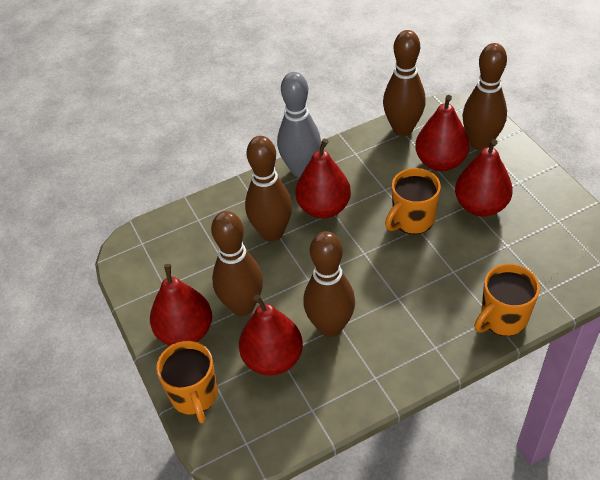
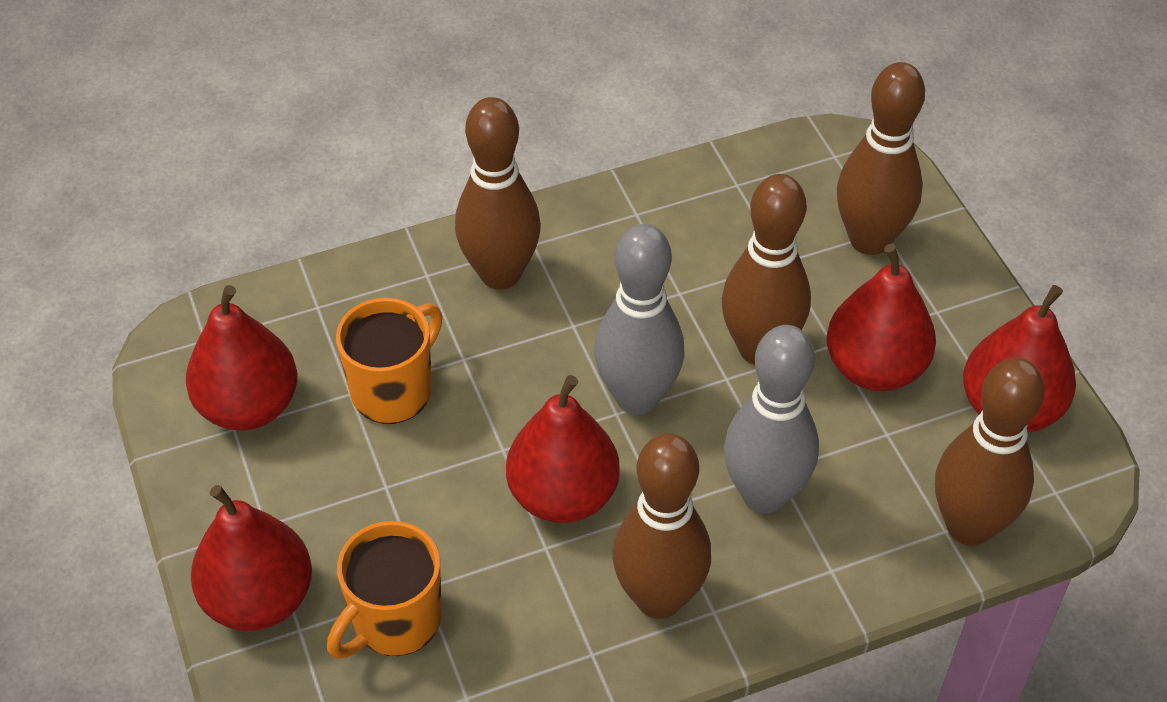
grey bowling pin: [277,72,321,177] = 1 -> [594,224,684,415] [724,325,819,514] = 2
orange mug: [156,341,218,423] [385,168,441,234] [474,264,540,336] = 3 -> [327,521,442,658] [336,298,443,424] = 2

